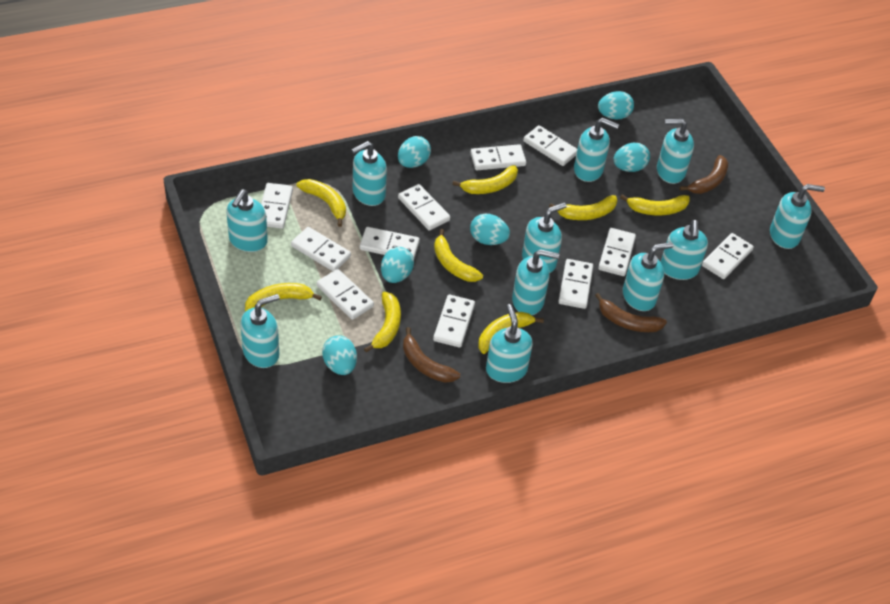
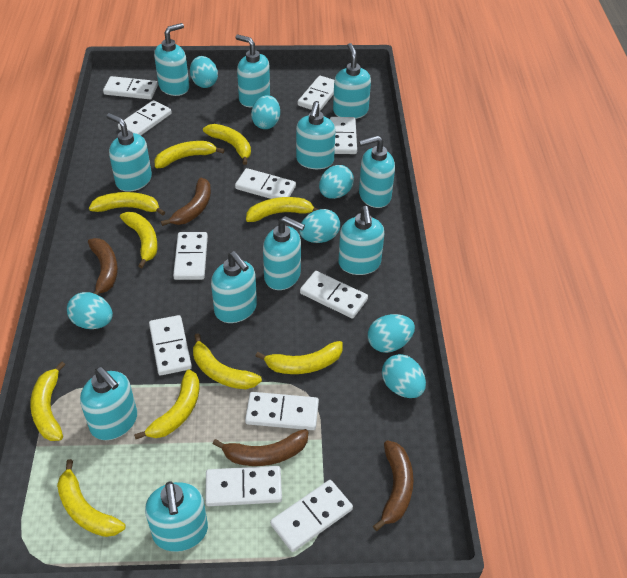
brown banana: [403,327,460,383] [595,293,667,332] [680,155,728,194] = 3 -> [88,238,118,295] [161,178,211,226] [213,429,308,466] [373,440,414,531] = 4
turquoise egg: [322,335,357,375] [381,247,414,283] [398,136,431,168] [470,214,510,245] [598,91,634,119] [614,143,650,172] = 6 -> [67,292,113,329] [190,56,218,88] [251,95,280,129] [299,209,340,243] [319,165,354,199] [368,314,415,353] [382,354,426,398] = 7
yellow banana: [245,283,322,311] [296,179,346,227] [364,292,401,352] [434,229,483,282] [452,165,518,194] [478,312,544,354] [549,195,617,220] [620,194,690,215] = 8 -> [30,361,66,441] [57,459,125,537] [89,192,165,216] [120,212,158,268] [134,369,200,439] [154,141,224,168] [193,333,262,389] [203,124,251,165] [246,197,319,222] [256,341,343,374] = 10

